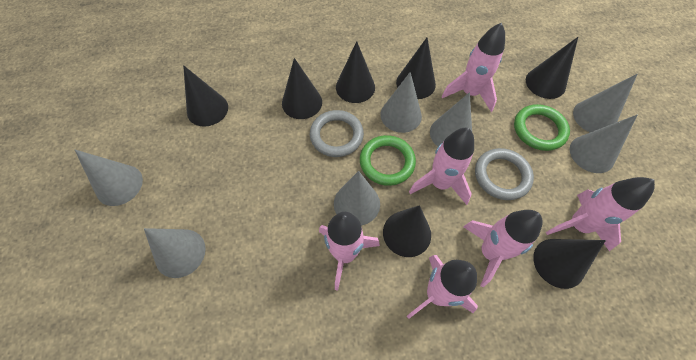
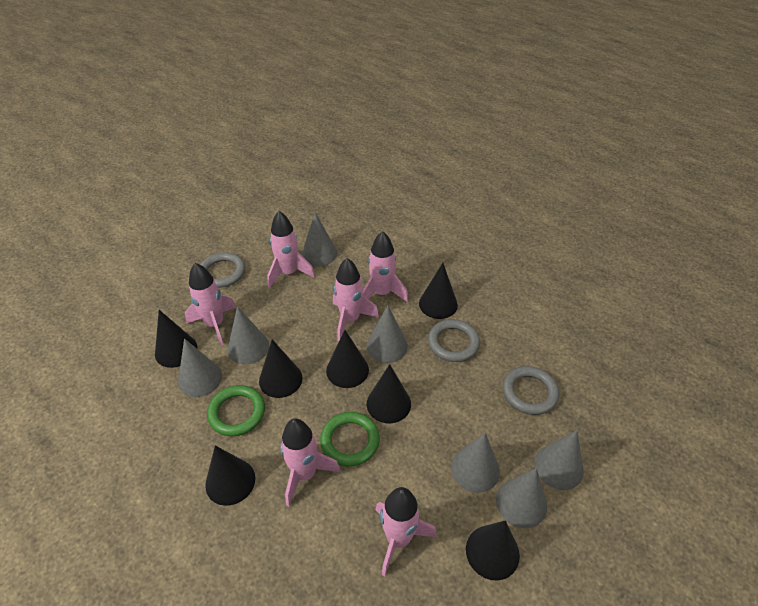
grey ring: [310,110,364,157] [475,148,534,200] = 2 -> [200,252,245,288] [428,319,480,362] [503,366,559,415] = 3

